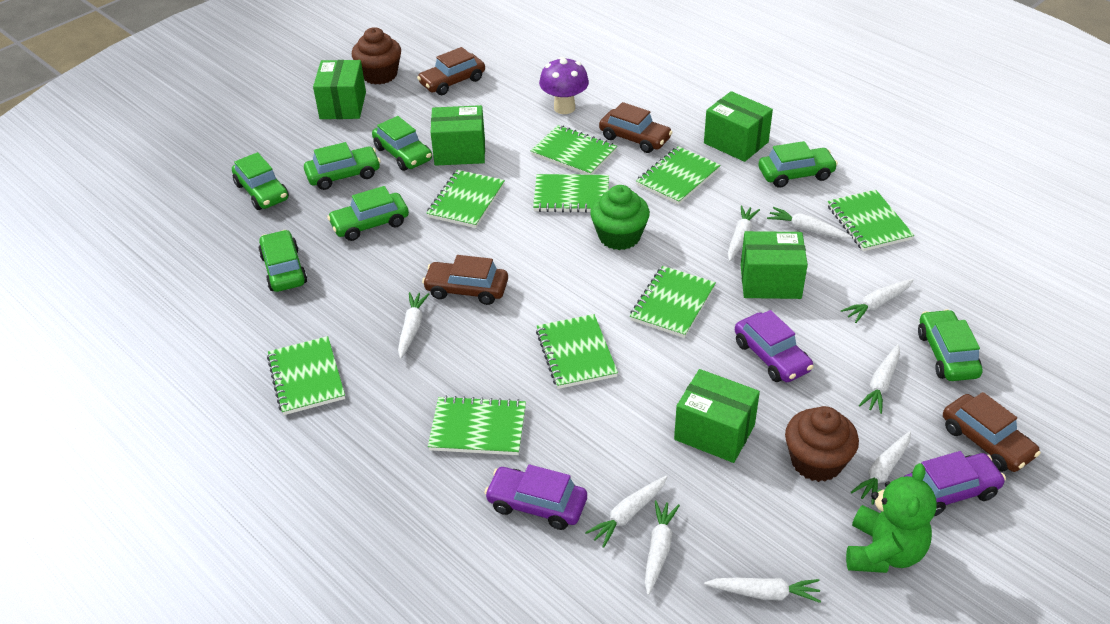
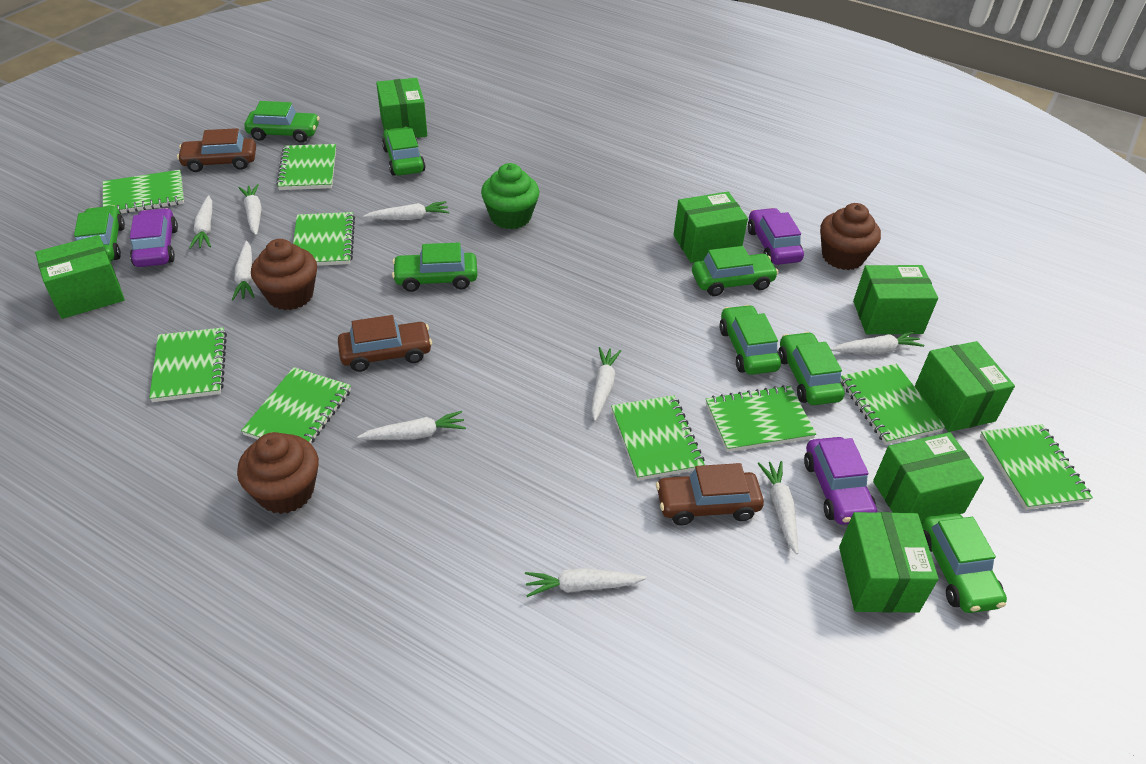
brown car: [417,47,485,95] [422,255,508,305] [599,102,673,153] [943,392,1041,472] = 4 -> [177,128,256,172] [338,315,432,372] [656,463,764,526] = 3
brown cupcake: [352,27,401,85] [785,406,859,482] = 2 -> [237,432,319,514] [251,239,317,310] [820,203,881,270] = 3
green box: [313,60,366,119] [431,105,485,166] [674,369,760,463] [704,91,773,162] [741,231,808,299] = 5 -> [35,235,125,319] [376,78,427,138] [673,192,748,263] [839,512,939,613] [853,265,938,334] [873,432,984,522] [915,341,1015,432] = 7
green car: [232,152,289,210] [258,230,307,292] [304,142,381,190] [327,186,409,241] [372,116,432,171] [758,141,838,188] [918,309,983,381] = 7 -> [74,206,125,261] [244,101,320,143] [382,127,426,176] [392,243,477,292] [692,246,778,296] [719,305,781,375] [778,332,845,405] [921,513,1007,613] = 8
green teddy bear: [846,463,937,573] = 1 -> none = 0
purple mushroom: [539,57,589,114] = 1 -> none = 0

